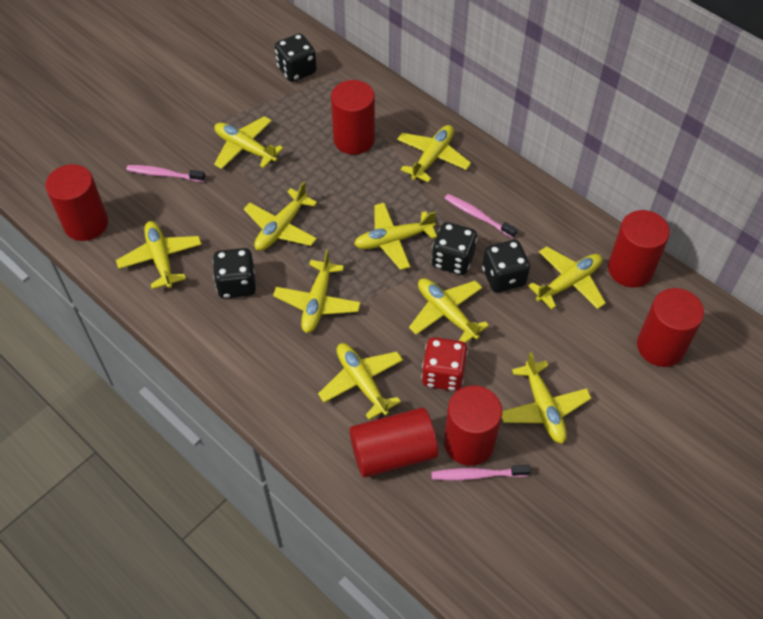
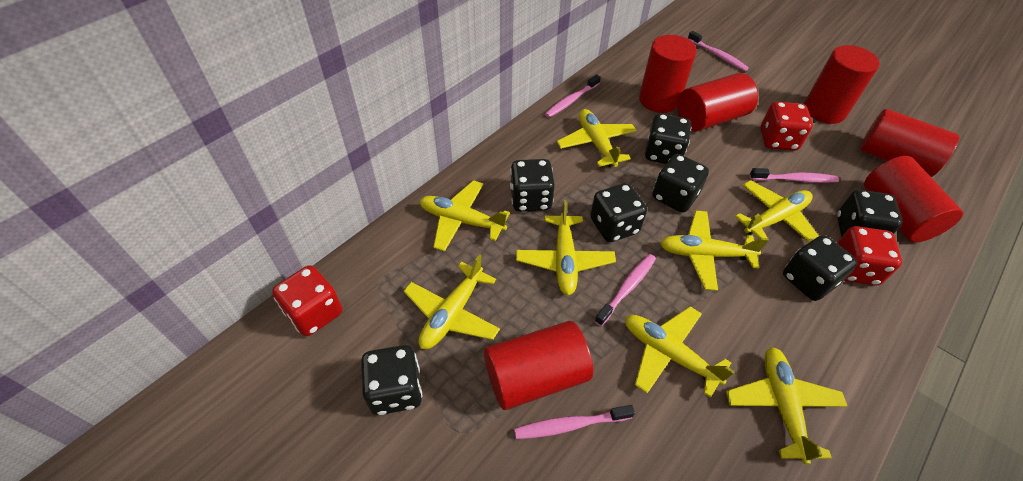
black dice: [213,248,256,299] [275,33,317,82] [432,222,477,275] [482,240,530,292] = 4 -> [361,345,422,415] [510,159,555,212] [590,183,647,242] [645,114,691,164] [652,154,709,213] [783,235,858,301] [837,190,902,237] = 7
pink toothbrush: [126,165,205,182] [431,465,531,480] [444,194,517,238] = 3 -> [514,405,635,439] [545,74,601,118] [595,254,656,326] [688,31,749,71] [749,168,839,183] = 5
red dice: [421,337,468,391] = 1 -> [272,265,342,336] [760,102,813,151] [837,226,902,286] = 3
yellow plane: [116,221,202,289] [214,116,284,169] [244,182,317,251] [273,249,361,333] [318,343,403,420] [354,203,437,270] [397,125,471,183] [409,278,489,343] [501,352,591,444] [528,246,606,309] = 10 -> [404,254,500,349] [420,180,510,252] [516,200,616,295] [557,109,637,167] [625,307,735,398] [660,211,769,291] [726,347,847,465] [735,180,819,242] = 8

